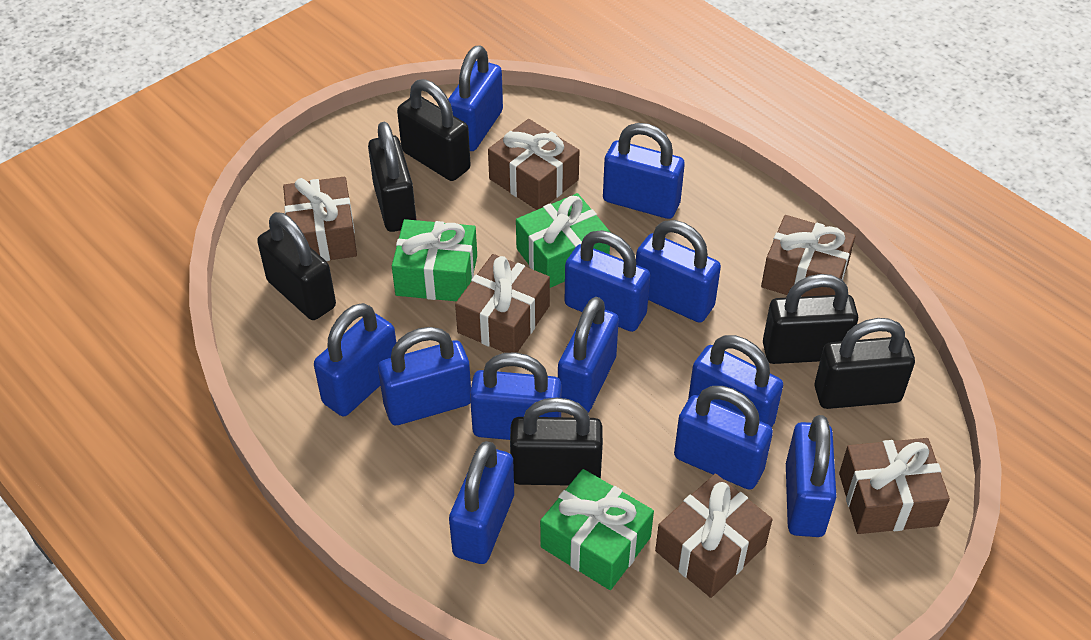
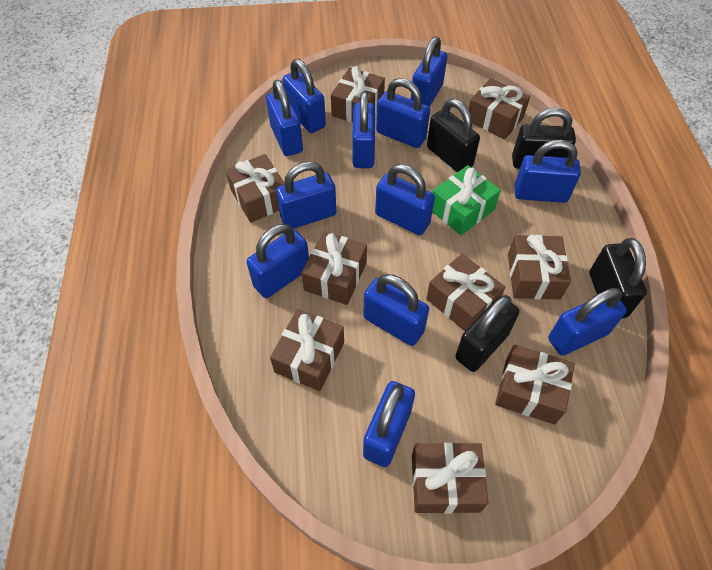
black padlock: [257,212,336,320] [368,122,416,232] [397,79,471,181] [510,398,603,486] [763,274,858,364] [814,318,915,409] = 6 -> [427,99,480,172] [455,295,519,372] [512,108,576,169] [590,238,647,318] = 4
brown gift: [283,177,357,261] [455,254,550,353] [488,119,580,210] [655,474,773,598] [761,215,855,297] [839,438,950,534] = 6 -> [226,154,285,223] [270,309,344,391] [301,231,367,305] [331,66,385,123] [412,442,488,514] [426,254,505,331] [468,78,530,139] [495,345,575,424] [508,235,571,299] = 9
green gift: [392,219,477,301] [516,193,610,288] [540,469,654,590] = 3 -> [432,165,501,235] = 1

